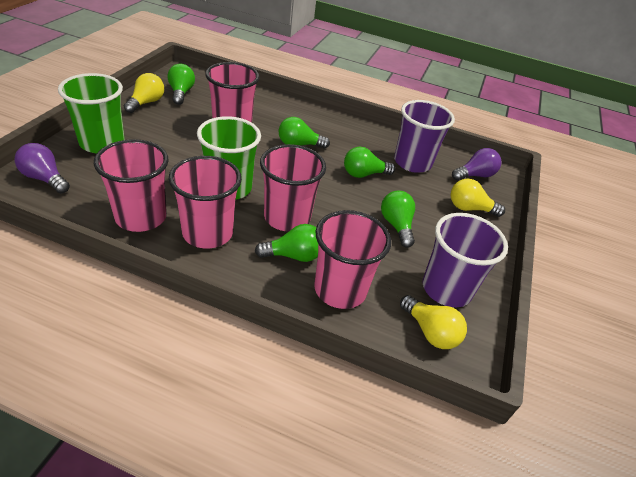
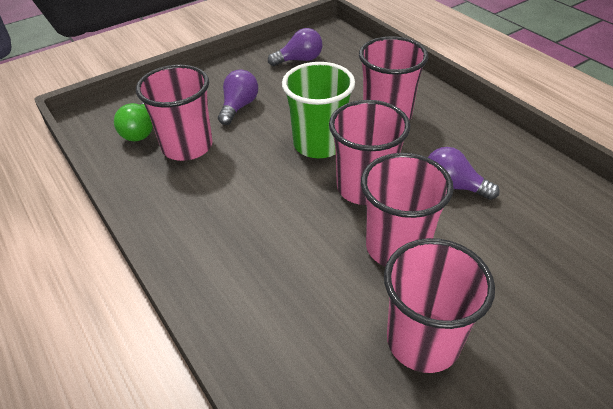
green cup: [58,73,125,153] [197,116,261,200] = 2 -> [282,62,355,158] = 1
green light bulb: [168,64,195,105] [255,224,318,262] [279,117,330,148] [344,147,395,178] [381,191,415,248] = 5 -> [114,102,153,141] = 1
purple cup: [394,100,455,173] [423,213,508,307] = 2 -> none = 0
purple light bulb: [15,143,70,193] [452,148,501,181] = 2 -> [218,69,258,125] [268,28,322,66] [428,147,500,200] = 3
yellow light bulb: [124,73,164,113] [400,295,467,349] [451,179,505,217] = 3 -> none = 0

